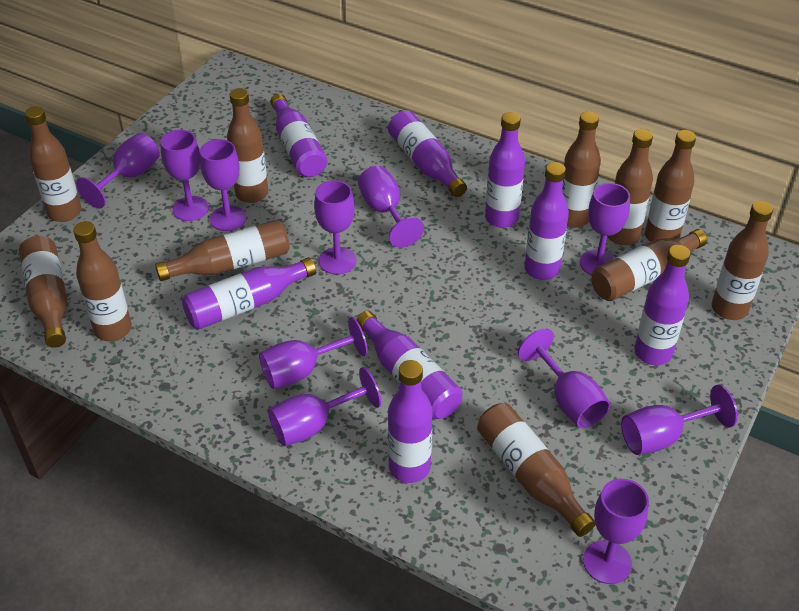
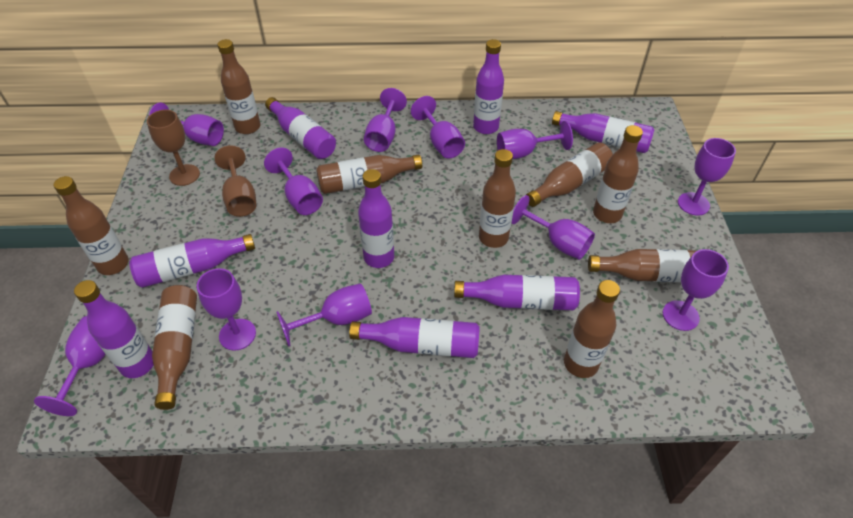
brown bottle: [19,236,67,348] [25,106,81,222] [73,221,132,341] [155,220,290,281] [227,88,268,203] [477,403,595,537] [562,111,601,227] [592,229,707,301] [607,129,653,245] [645,130,696,242] [712,201,773,320] = 11 -> [54,176,129,275] [152,285,197,410] [217,39,261,134] [316,155,422,194] [479,149,516,248] [526,142,613,207] [564,280,620,378] [588,249,696,282] [593,125,643,223] = 9
brown goblet: none = 0 -> [147,110,200,186] [215,145,256,217] = 2

